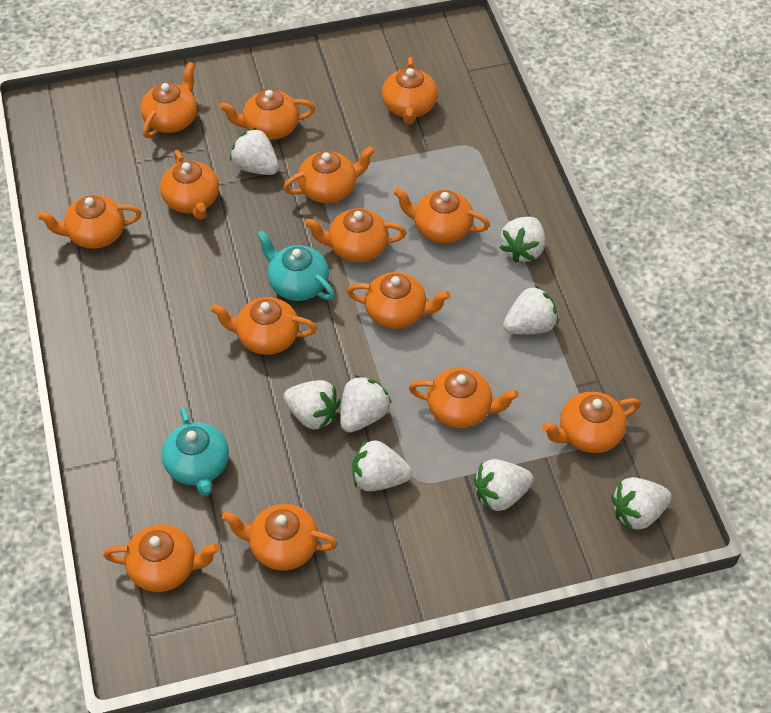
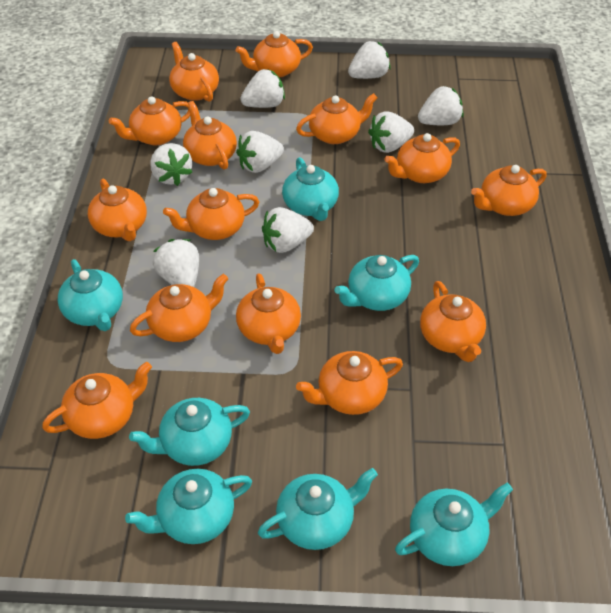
turquoise teapot: [162,407,229,496] [257,230,335,301] = 2 -> [58,259,123,331] [125,469,252,544] [129,398,250,466] [258,468,378,550] [282,157,339,221] [334,255,419,311] [395,483,513,566] = 7

